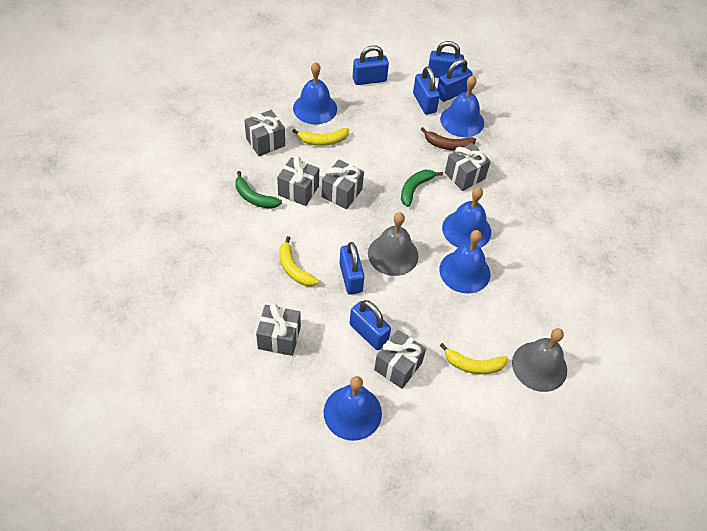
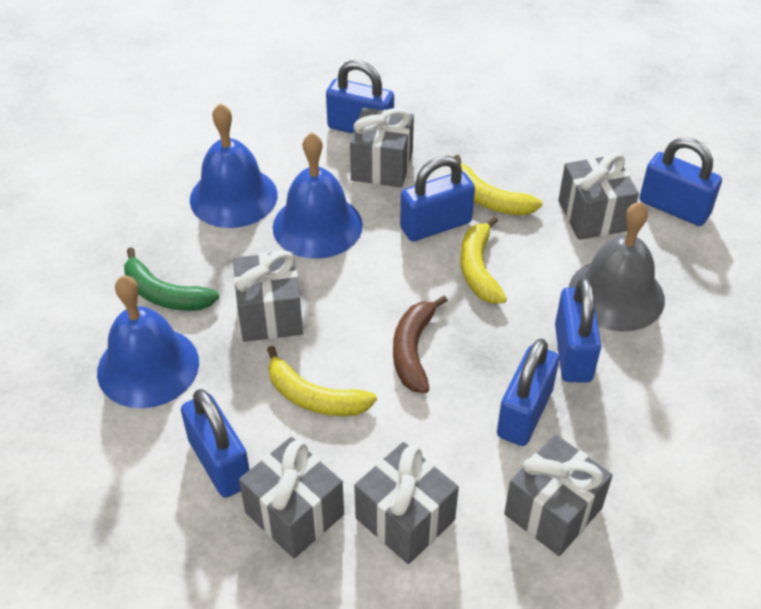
blue bell: [293,62,337,124] [324,376,382,441] [439,230,490,294] [440,76,484,137] [442,187,491,248] = 5 -> [97,275,199,408] [190,103,278,228] [273,132,363,259] = 3
green banana: [235,171,282,209] [401,170,443,207] = 2 -> [124,247,219,311] = 1
grey bell: [368,212,418,276] [512,328,567,392] = 2 -> [569,201,665,332] = 1

